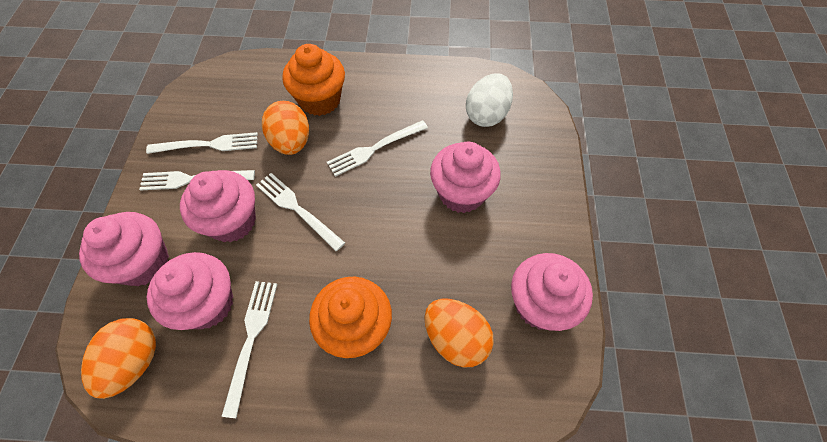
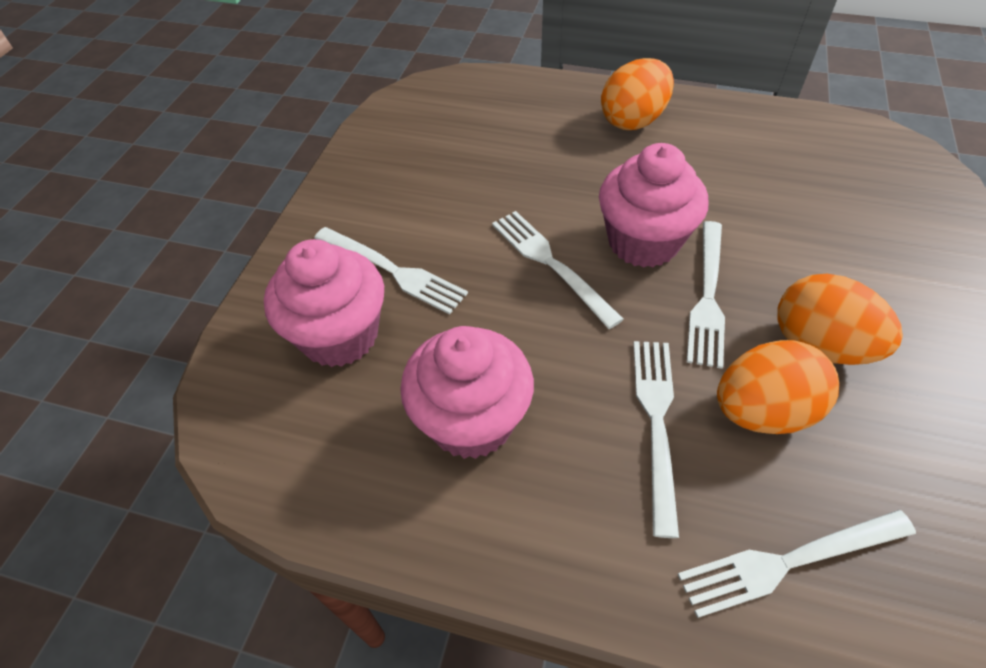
orange cupcake: [282,44,345,116] [309,277,392,358] = 2 -> none = 0
pink cupcake: [79,212,169,286] [147,252,233,330] [180,170,256,242] [430,142,501,213] [511,253,593,331] = 5 -> [264,239,384,367] [400,326,534,459] [599,143,708,268] = 3
white egg: [466,73,513,127] = 1 -> none = 0

